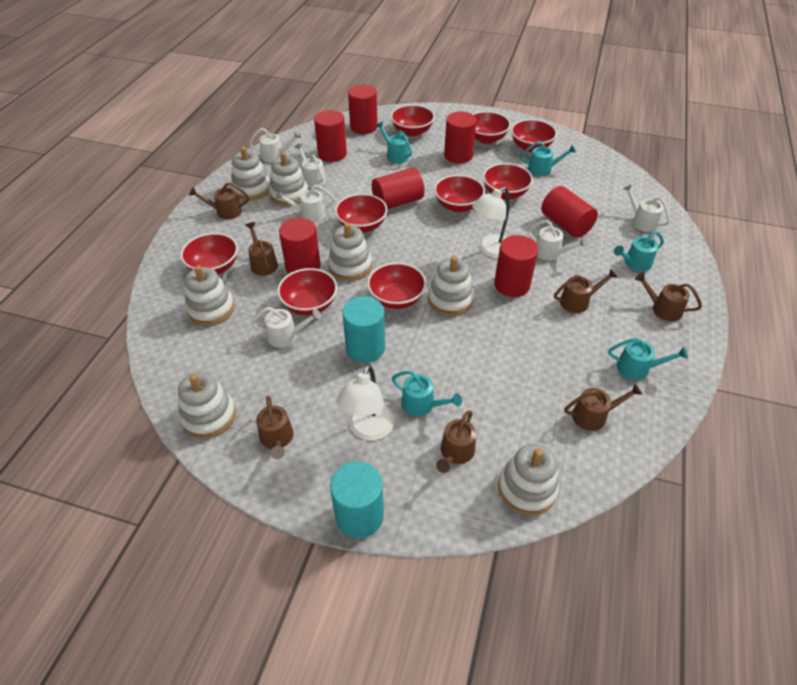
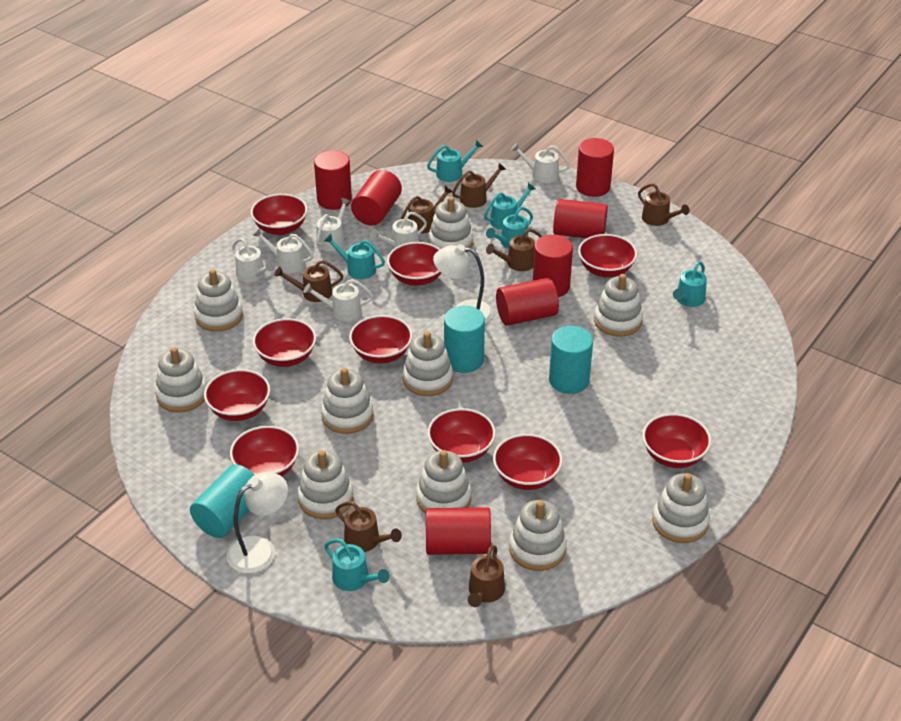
red bowl: [180,233,238,274] [277,268,337,315] [335,194,387,233] [367,262,426,309] [391,104,435,137] [434,175,485,212] [473,111,511,144] [483,163,533,200] [511,119,557,152] = 9 -> [204,369,270,421] [230,426,299,476] [251,194,308,235] [253,318,316,367] [349,315,413,364] [387,242,441,286] [427,408,496,463] [493,434,562,490] [578,234,637,277] [642,413,711,468] = 10
turquoise cylinder: [330,461,384,538] [342,296,385,363] = 2 -> [190,464,255,538] [444,306,485,373] [549,326,593,394] = 3
turquoise watering can: [376,122,412,163] [392,371,462,416] [521,141,576,176] [608,338,688,380] [614,231,664,271] = 5 -> [324,234,385,279] [324,538,389,591] [427,140,483,182] [484,183,536,230] [486,207,533,249] [673,261,707,307] = 6
white stacking toy: [178,372,236,439] [185,265,235,326] [231,147,270,200] [269,152,308,206] [328,223,372,281] [428,256,474,316] [498,444,559,515] = 7 -> [155,347,207,412] [194,269,243,332] [298,450,353,519] [321,368,374,434] [403,331,453,396] [416,450,472,514] [428,197,473,252] [509,500,567,571] [594,274,643,337] [652,473,710,543] = 10

